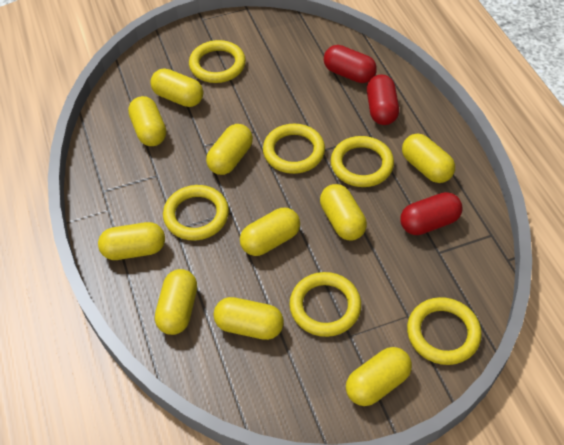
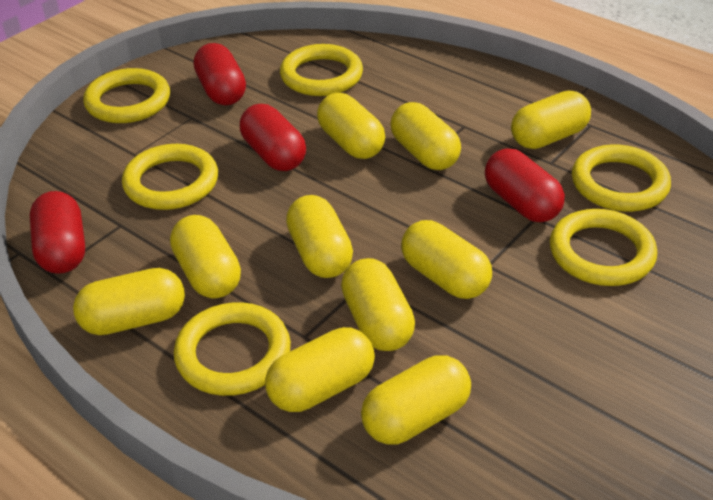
red capsule: [324,45,377,83] [367,75,399,125] [400,192,463,235] = 3 -> [30,191,85,274] [194,43,246,105] [240,104,306,171] [485,148,565,222] = 4

